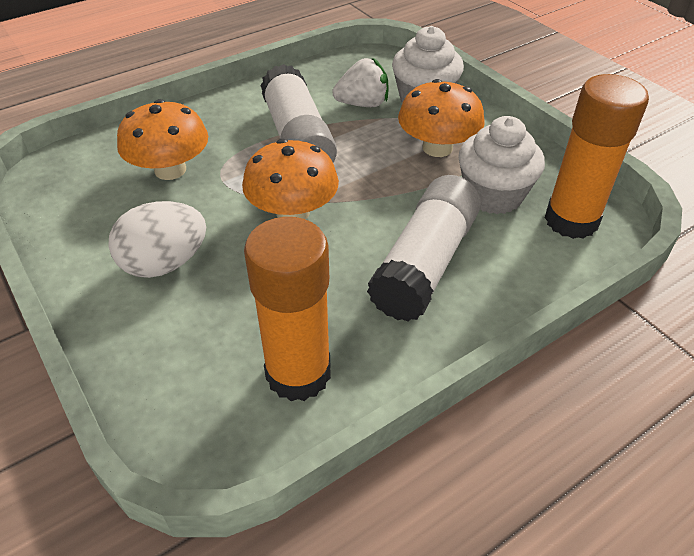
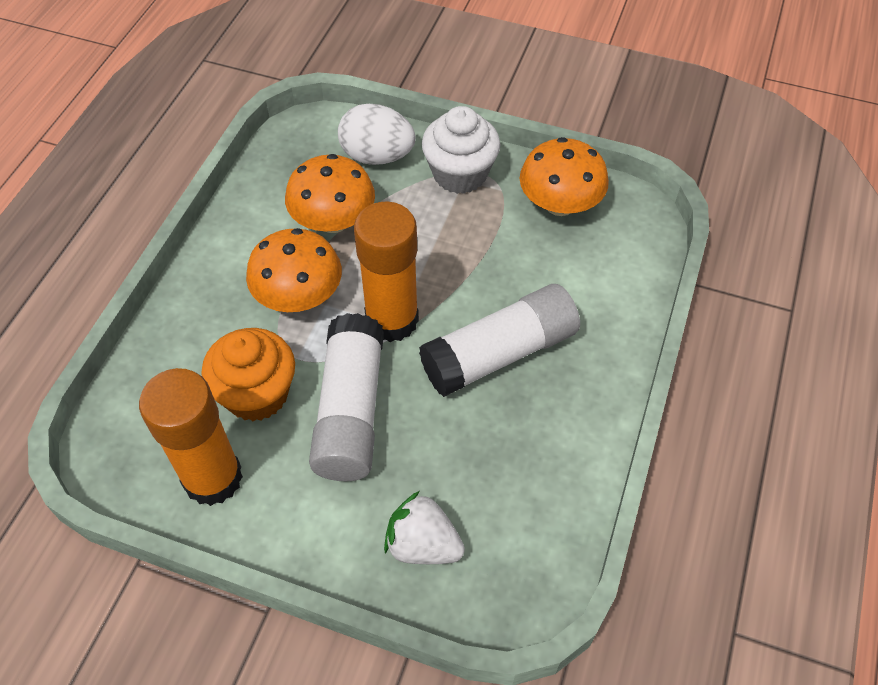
orange cupcake: none = 0 -> [201,328,295,421] = 1
white cupcake: [392,26,464,103] [458,116,545,214] = 2 -> [422,106,500,194] = 1

